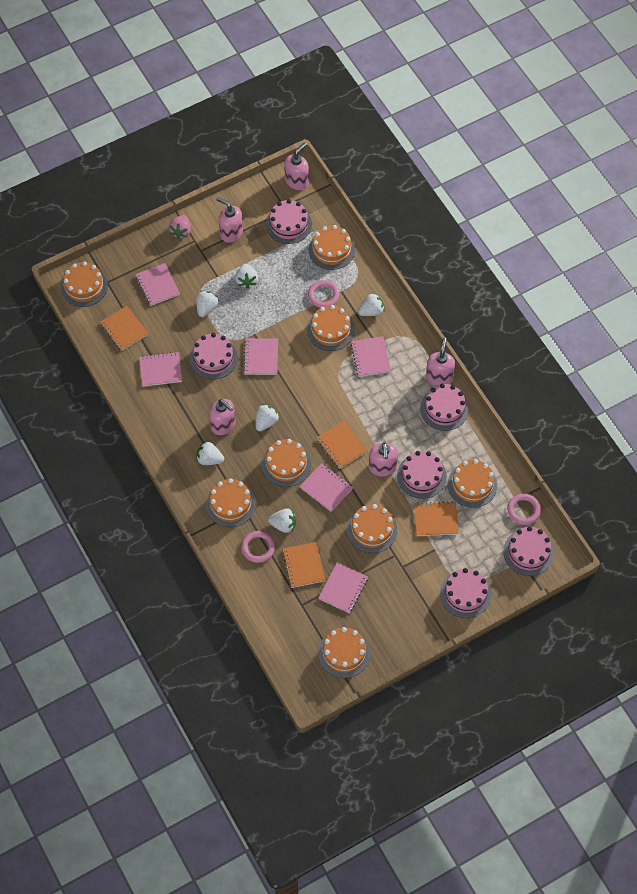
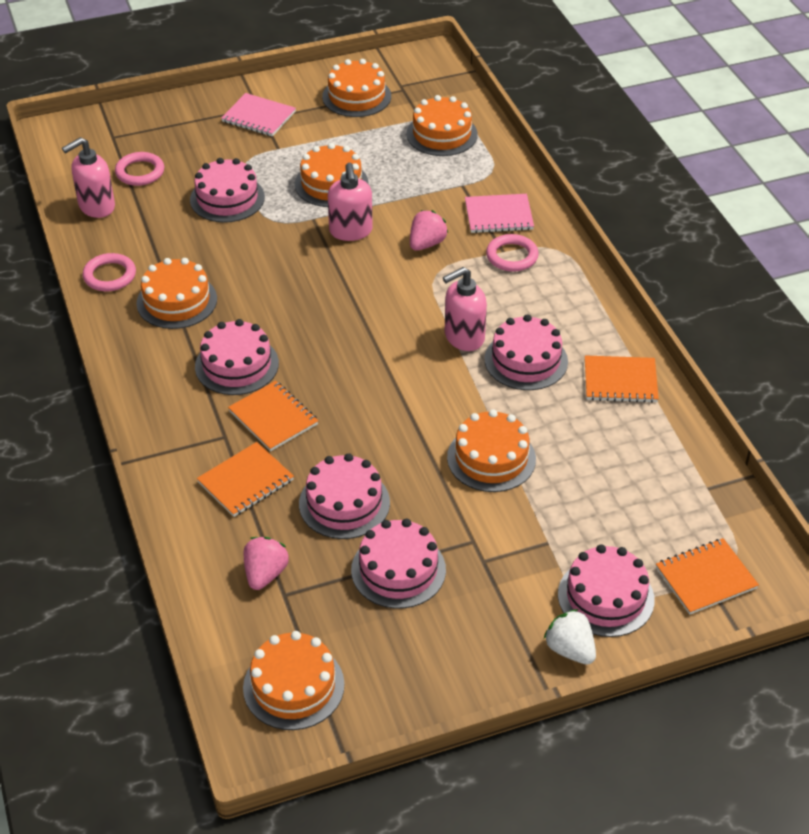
orange cake: [61,261,108,307] [206,478,256,527] [262,439,311,487] [307,305,355,351] [309,225,355,270] [318,627,370,678] [347,504,397,553] [448,459,497,508] = 8 -> [137,258,217,329] [243,631,344,730] [295,143,369,207] [322,59,391,117] [407,95,478,156] [447,409,536,492] = 6
pink notebook: [136,263,180,306] [139,352,182,387] [243,338,278,375] [300,463,353,512] [318,563,368,613] [351,336,391,377] = 6 -> [221,93,296,137] [465,194,534,233] = 2
pink soap dispenser: [209,399,235,435] [216,197,243,243] [284,142,309,190] [369,442,398,476] [426,338,455,385] = 5 -> [62,137,115,218] [328,163,373,241] [443,267,487,351] = 3
pink strawberry: [169,215,191,239] = 1 -> [243,537,289,590] [410,210,448,251] = 2
white strawberry: [196,291,218,317] [197,442,224,465] [235,264,258,289] [255,404,280,431] [268,509,296,533] [358,293,384,316] = 6 -> [544,609,596,665] = 1

